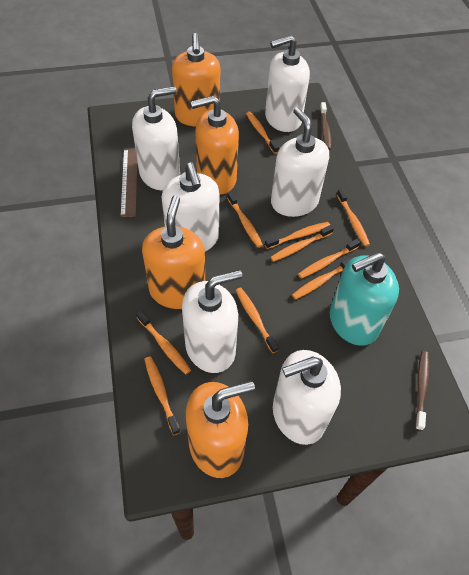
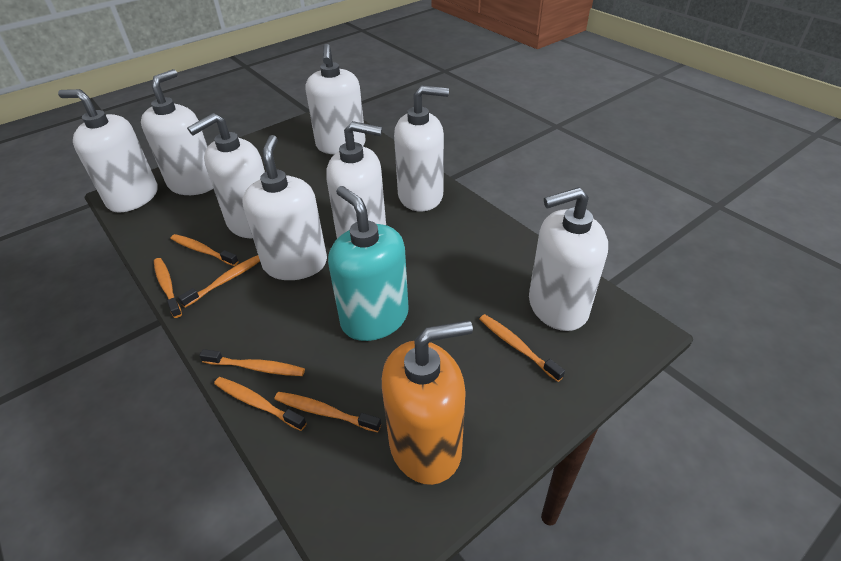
brown ruler: [120,148,138,217] = 1 -> none = 0
brown toothbrush: [320,102,331,150] [415,351,429,431] = 2 -> none = 0
orange soap dispenser: [142,195,205,309] [172,33,220,127] [186,381,255,478] [191,95,239,195] = 4 -> [382,320,473,485] = 1
orange toothbrush: [136,310,191,374] [144,356,180,435] [227,191,263,248] [236,288,279,353] [246,112,279,154] [265,222,330,249] [270,225,334,262] [292,256,353,300] [298,239,360,279] [337,189,370,246] = 10 -> [154,258,182,318] [171,234,239,266] [178,255,260,308] [199,349,305,376] [214,377,307,431] [274,392,381,432] [480,314,565,382] = 7
white soap dispenser: [132,86,180,191] [162,162,220,251] [182,270,243,373] [265,35,310,132] [271,107,329,217] [273,350,341,445] = 6 -> [58,89,157,213] [141,69,213,195] [187,113,265,238] [242,135,327,280] [305,44,366,154] [326,121,386,238] [394,85,449,212] [529,187,608,331] = 8

